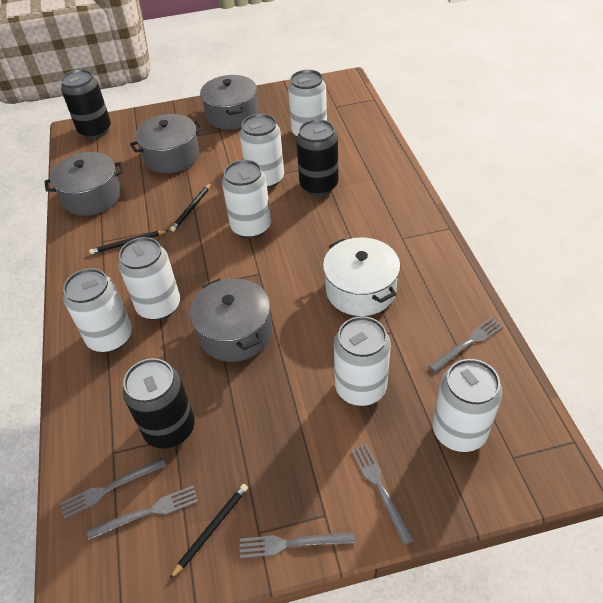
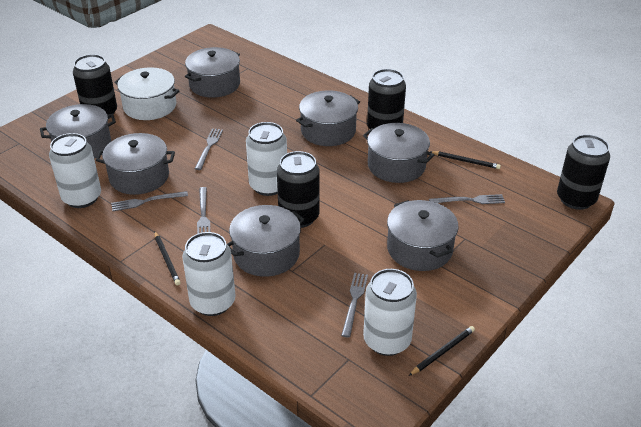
black can: [61,69,111,139] [123,358,195,449] [296,119,338,196] = 3 -> [73,54,117,119] [277,151,320,228] [367,69,406,129] [557,134,610,210] = 4
grey pot: [44,152,124,216] [130,114,203,173] [190,278,272,362] [200,75,258,130] = 4 -> [40,104,116,158] [96,133,175,195] [185,47,240,98] [227,205,305,277] [296,90,360,146] [363,123,434,183] [387,200,459,271] = 7
white can: [63,268,132,353] [118,237,180,320] [222,160,271,239] [240,114,284,189] [288,70,327,137] [334,316,391,406] [432,359,502,452] = 7 -> [49,133,101,208] [182,232,236,316] [246,122,287,196] [363,269,417,356] = 4

